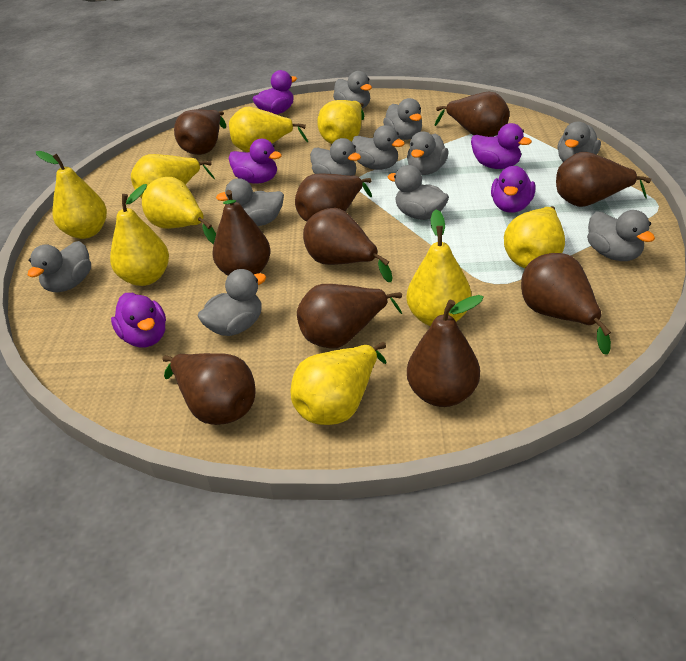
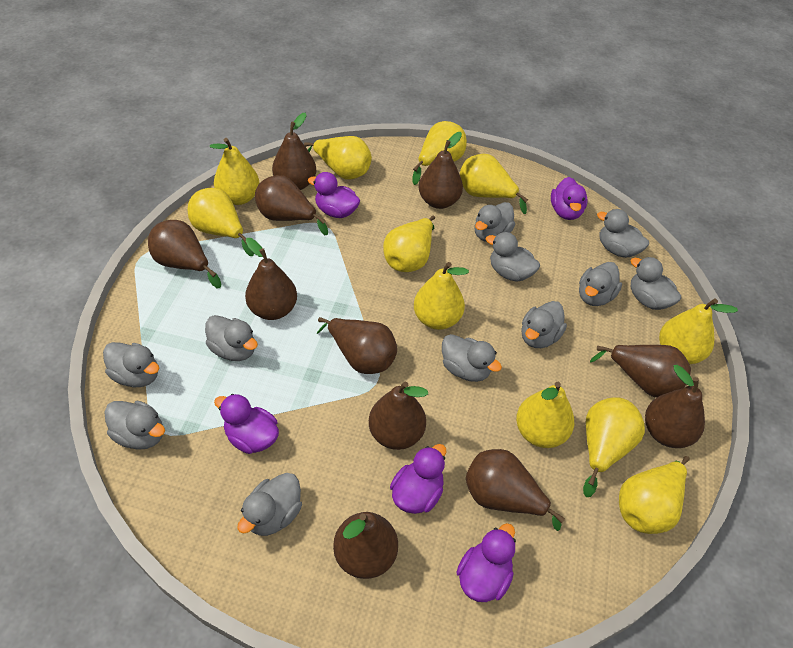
brown pear: [162,353,256,425] [174,109,226,155] [212,190,271,276] [295,173,372,222] [297,284,402,348] [303,208,393,282] [407,295,484,407] [435,92,510,137] [521,253,611,355] [556,152,651,207] = 10 -> [148,220,222,288] [245,238,297,320] [255,175,328,235] [272,113,317,190] [317,317,397,374] [333,512,398,579] [369,382,428,450] [419,132,463,209] [466,449,565,531] [590,345,691,398] [645,365,705,448] = 11
yellow pear: [36,151,107,239] [110,184,169,286] [131,154,215,198] [142,177,216,244] [229,107,308,152] [291,342,386,425] [317,100,364,144] [407,209,472,326] [504,206,565,268] = 9 -> [187,188,254,256] [210,138,260,205] [304,136,372,179] [383,215,435,272] [413,121,467,185] [414,262,469,330] [460,154,528,214] [516,382,574,448] [583,397,645,497] [619,456,690,534] [659,299,738,364] = 11

